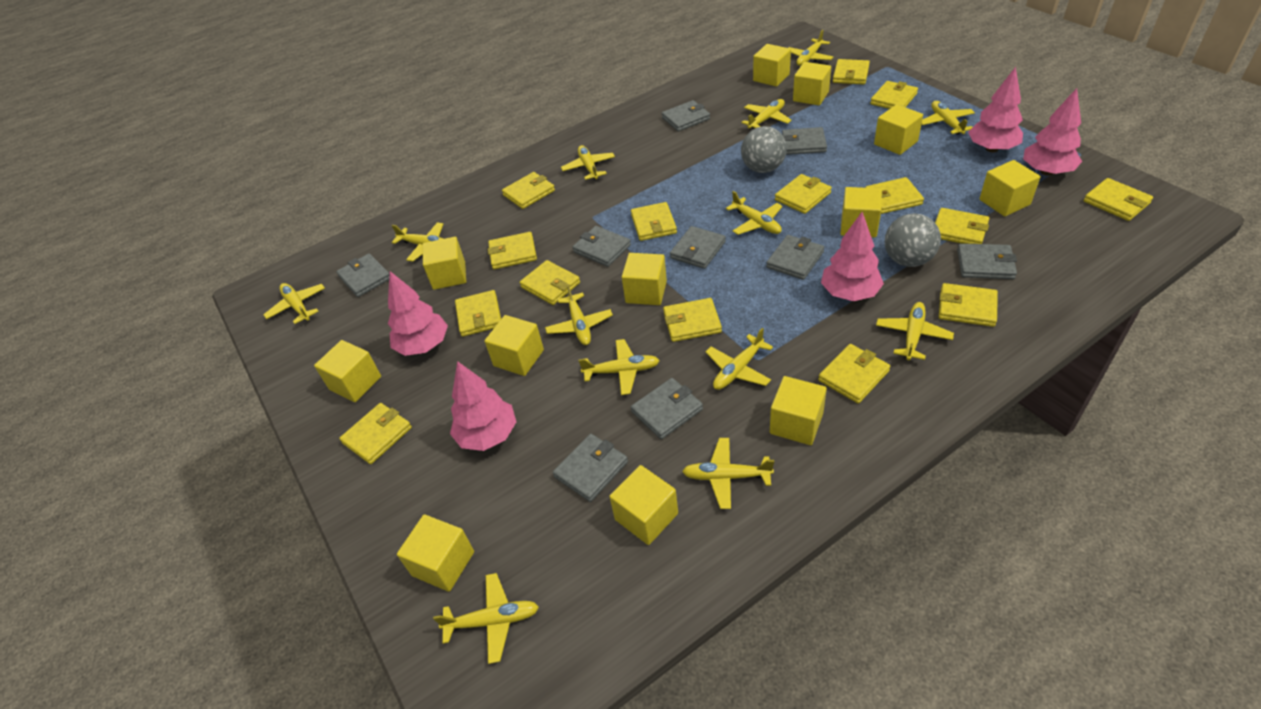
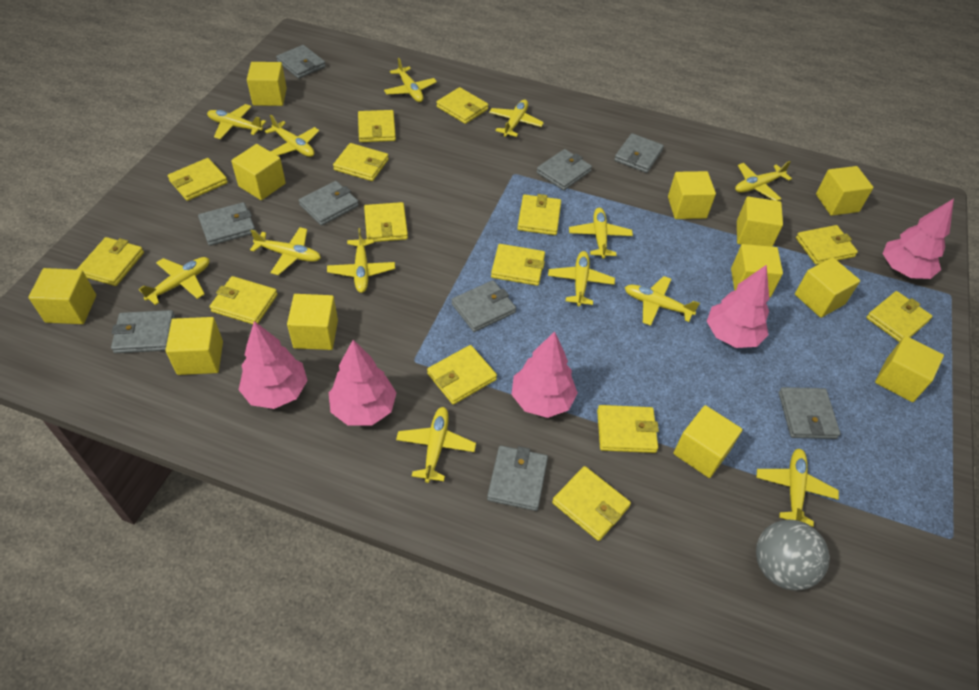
grey ball: [741,126,787,173] [885,213,941,267] = 2 -> [756,520,830,591] = 1
yellow wallet: [339,403,412,464] [455,290,501,337] [488,232,537,269] [502,172,555,209] [520,260,580,305] [631,202,677,241] [663,298,722,342] [775,174,832,214] [818,344,890,404] [833,59,870,85] [865,177,924,214] [870,81,918,109] [935,208,989,244] [939,283,998,327] [1084,178,1153,221] = 15 -> [77,237,144,286] [168,158,228,201] [210,276,278,324] [333,143,389,181] [358,110,396,142] [364,202,408,242] [427,345,497,405] [436,87,488,124] [491,244,545,286] [517,194,561,235] [552,466,631,541] [597,405,659,453] [796,225,858,265] [866,291,932,342] = 14

